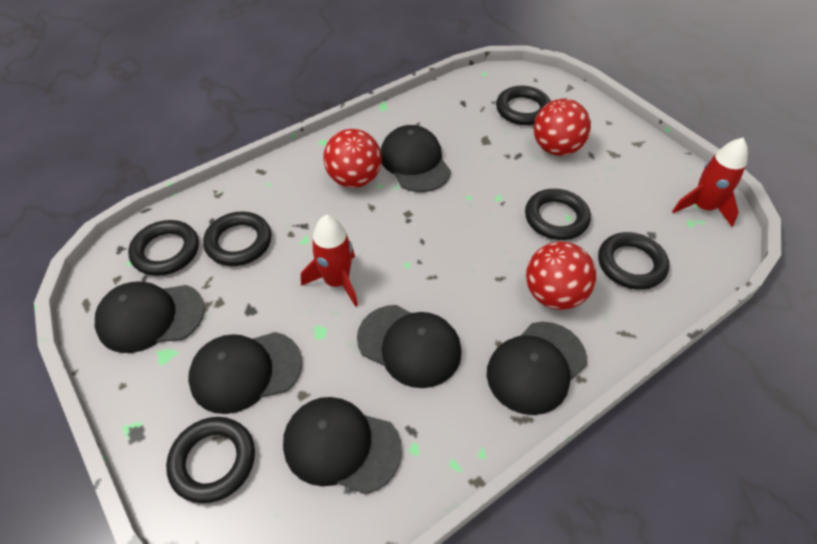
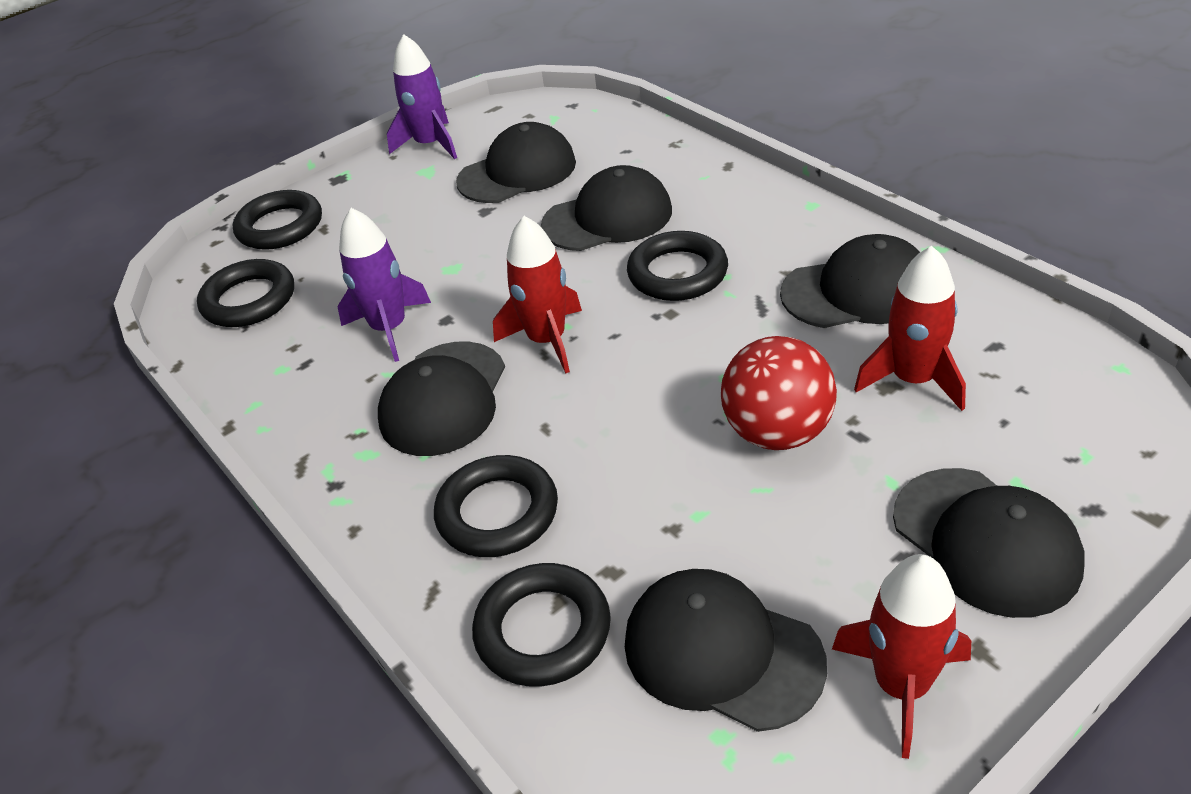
black ring: [128,220,199,276] [166,417,255,503] [203,211,272,266] [496,86,551,125] [525,189,591,240] [598,232,669,290] = 6 -> [197,259,294,327] [233,190,322,250] [434,455,558,557] [472,563,611,687] [627,231,728,301] = 5
purple rocket: none = 0 -> [337,208,431,362] [387,34,457,159] = 2
red ball: [323,129,382,188] [526,241,596,310] [534,99,591,156] = 3 -> [721,336,837,450] = 1
red rocket: [301,215,358,307] [672,138,748,226] = 2 -> [493,216,582,374] [832,554,971,759] [854,246,966,411] = 3

